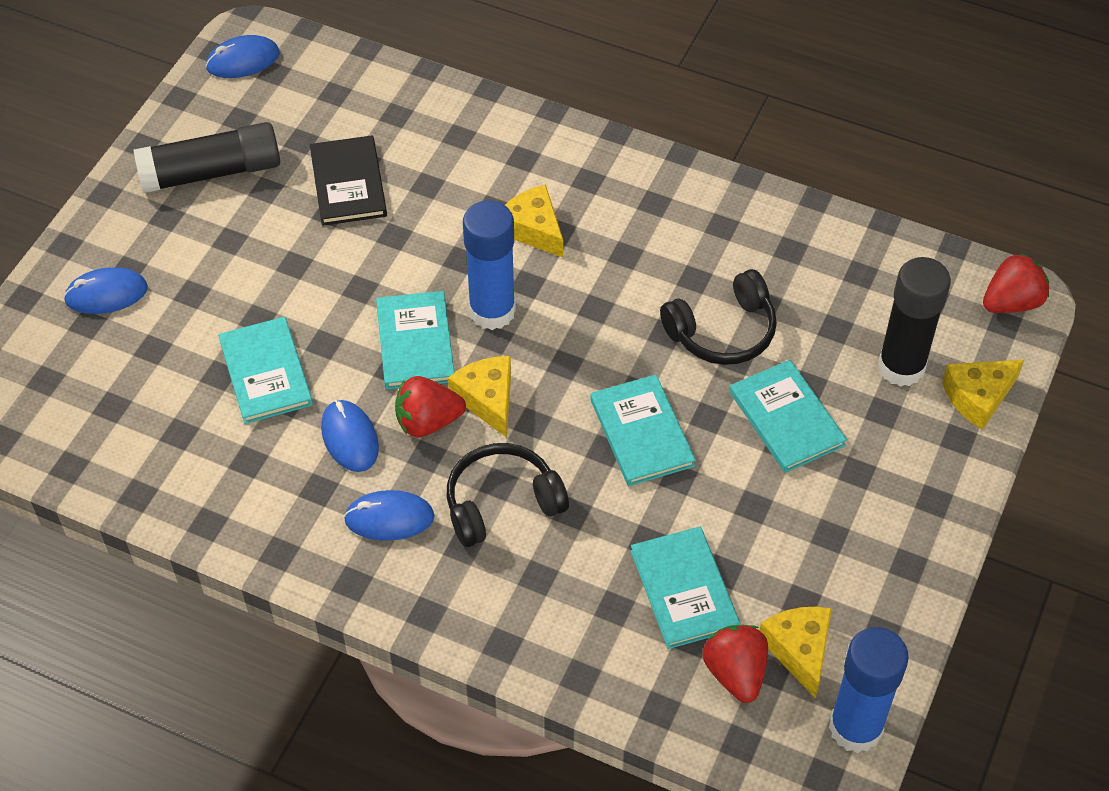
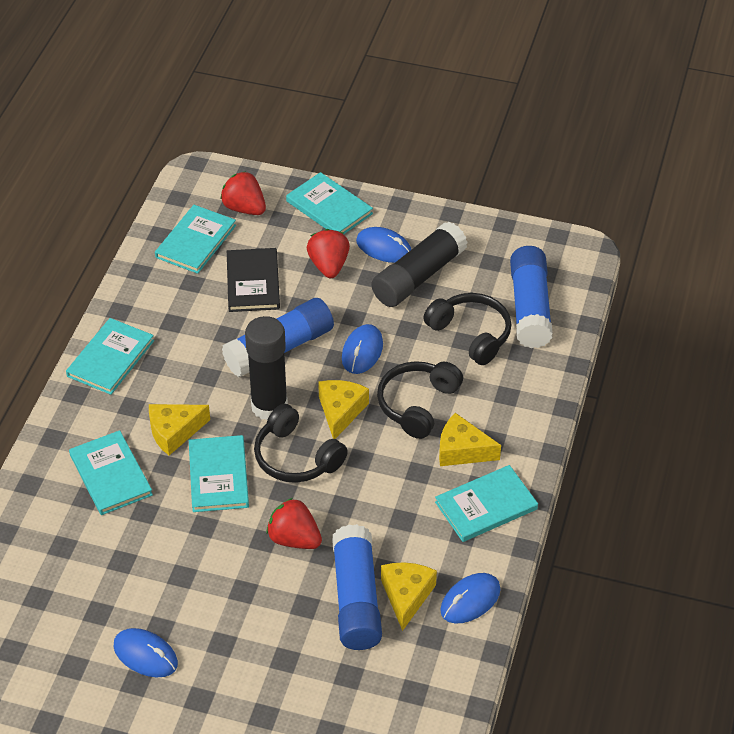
black headphones: [447,443,569,547] [660,269,777,365] = 2 -> [254,404,348,483] [377,361,463,439] [423,293,511,365] = 3
blue glue stick: [463,200,516,330] [829,627,909,753] = 2 -> [222,298,334,377] [332,524,382,650] [510,246,553,348] = 3
turquoise book: [218,317,313,424] [376,291,455,389] [590,374,696,486] [631,526,740,649] [730,360,847,473] = 5 -> [66,318,154,395] [69,430,153,515] [155,205,236,274] [189,435,249,512] [286,172,373,235] [435,465,538,542] = 6

